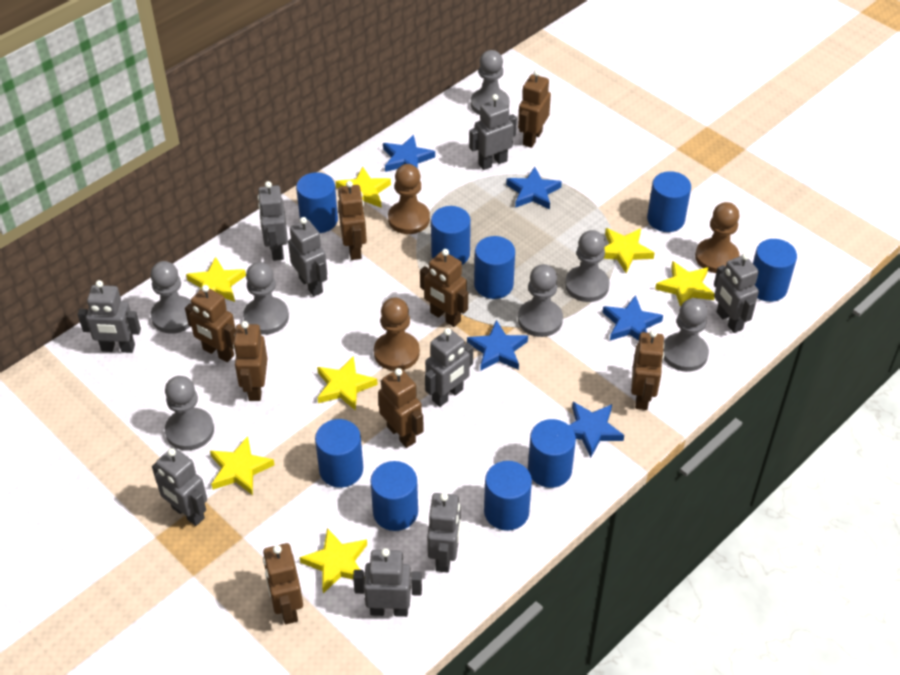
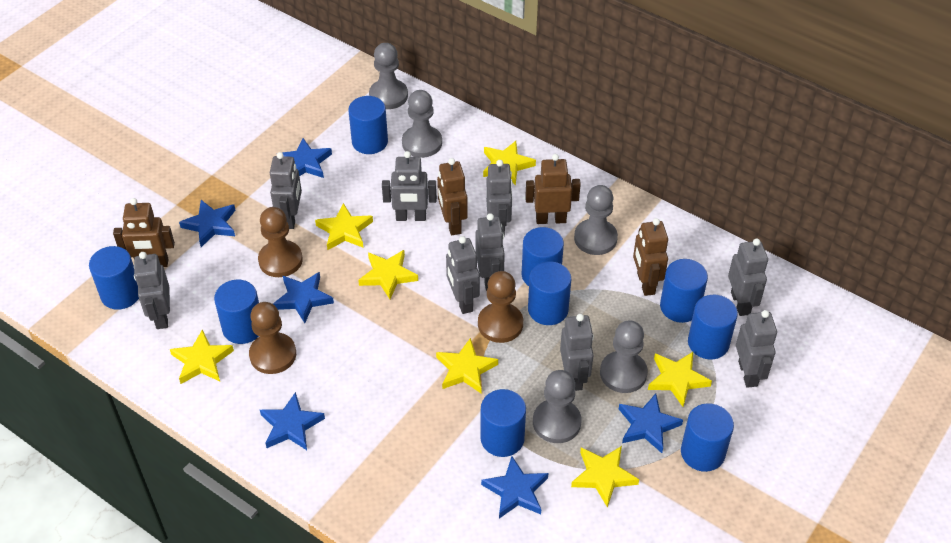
blue star: [383,135,435,172] [467,320,528,371] [506,167,562,210] [569,402,624,458] [602,295,663,341] = 5 -> [179,200,236,247] [260,392,325,450] [273,272,334,323] [282,138,332,178] [481,456,548,519] [619,394,683,453] = 6
brown robot: [185,285,236,362] [233,321,268,401] [263,543,303,624] [338,181,367,260] [378,368,424,448] [420,249,468,327] [518,70,551,148] [631,330,665,410] = 8 -> [113,198,175,267] [437,158,468,235] [525,154,581,224] [633,218,668,296] = 4
grey pawn: [150,261,191,334] [165,376,214,451] [243,262,289,335] [471,50,509,115] [518,264,563,337] [565,230,610,302] [663,298,709,372] = 7 -> [369,43,408,109] [402,90,442,158] [533,370,582,443] [574,185,618,255] [600,320,648,393] = 5

